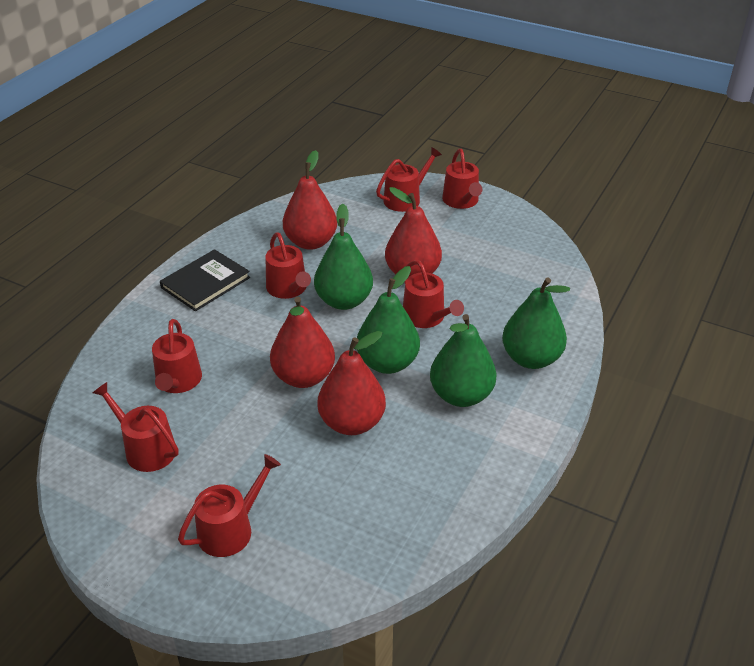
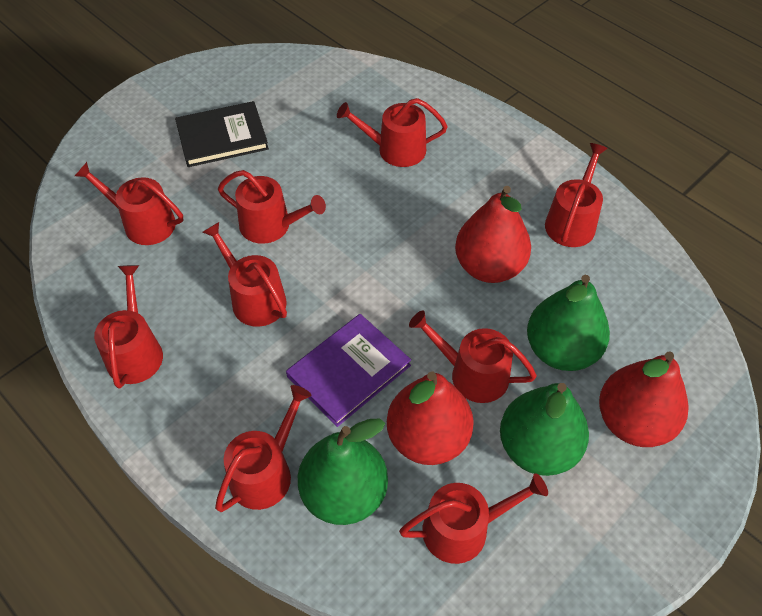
green pear: [314,204,373,310] [357,266,420,374] [430,314,497,407] [502,278,570,369] = 4 -> [298,418,388,525] [500,383,589,476] [527,275,610,371] = 3
purple book: none = 0 -> [286,314,411,427] = 1
red pear: [270,297,335,388] [283,150,337,250] [317,331,386,435] [385,187,442,277] = 4 -> [387,371,474,465] [455,186,531,283] [599,352,688,447] = 3
red watering can: [93,382,179,472] [152,319,202,393] [178,454,281,557] [265,232,311,299] [376,147,442,212] [403,260,464,328] [442,149,482,209] = 7 -> [75,162,183,245] [94,265,163,389] [202,222,287,327] [215,385,312,512] [218,170,326,244] [337,98,447,167] [399,473,548,564] [409,310,537,403] [545,143,608,247] = 9

